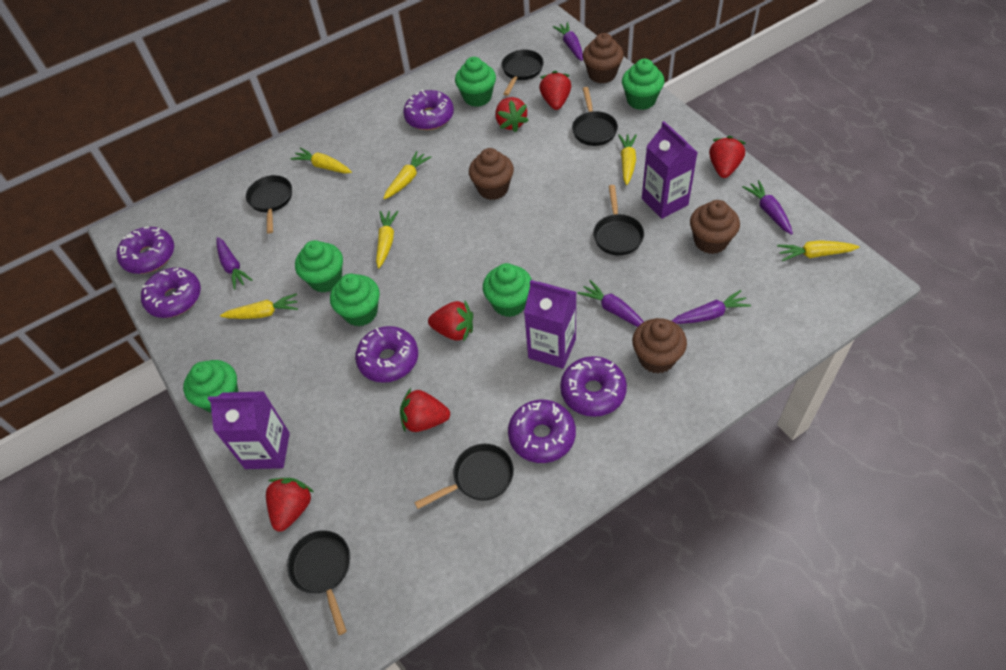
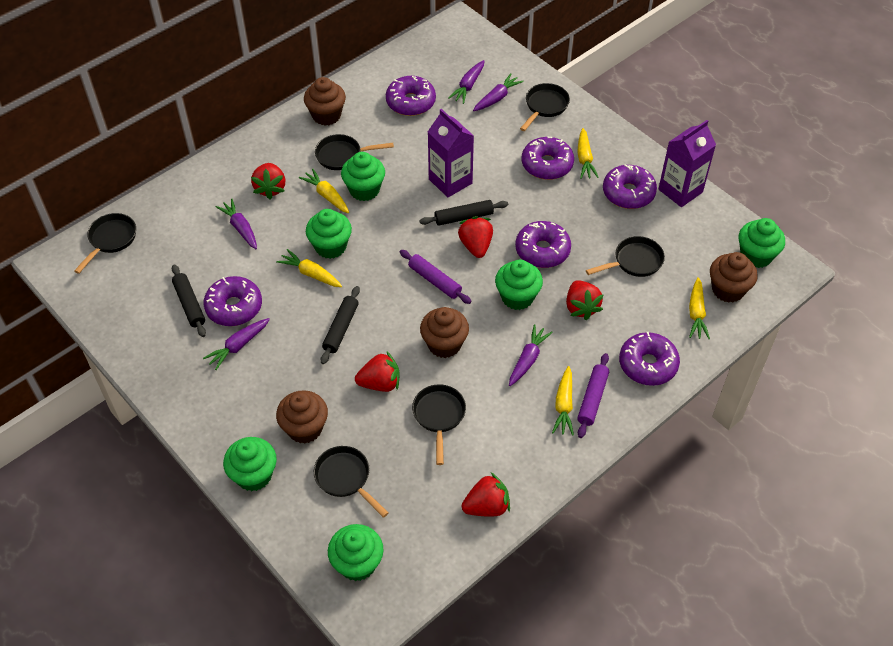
black rolling pin: none = 0 -> [172,264,206,337] [321,286,360,364] [419,200,508,226] = 3
purple carton: [208,391,290,469] [524,280,576,369] [642,121,698,219] = 3 -> [428,109,474,197] [658,120,716,207] = 2
purple rolling pin: none = 0 -> [400,250,471,304] [577,353,609,438] = 2
red strawberry: [266,478,314,531] [400,388,450,432] [428,301,473,342] [495,97,529,132] [539,71,571,110] [709,136,745,178] = 6 -> [251,163,285,199] [355,352,400,392] [458,216,493,258] [461,473,510,516] [566,280,604,320] = 5
yellow carrot: [220,293,298,319] [291,147,352,174] [376,211,399,268] [383,151,431,199] [618,134,637,185] [777,240,859,261] = 6 -> [276,249,342,287] [299,169,349,213] [552,366,574,436] [577,128,599,179] [689,277,710,339] = 5

